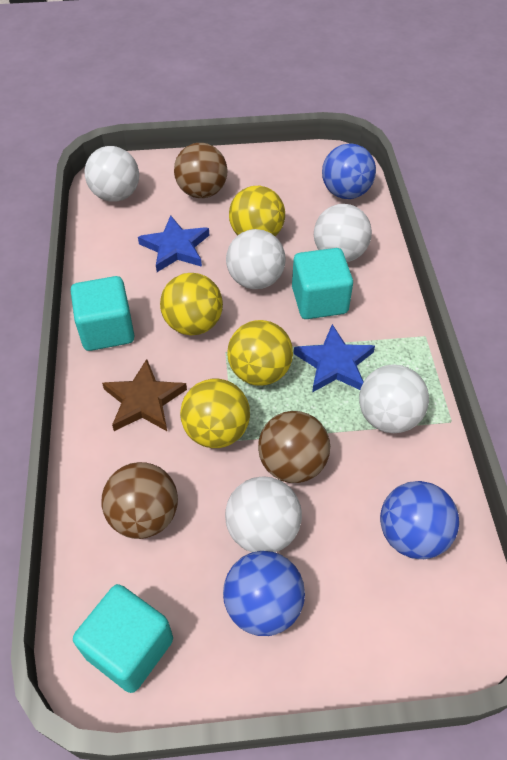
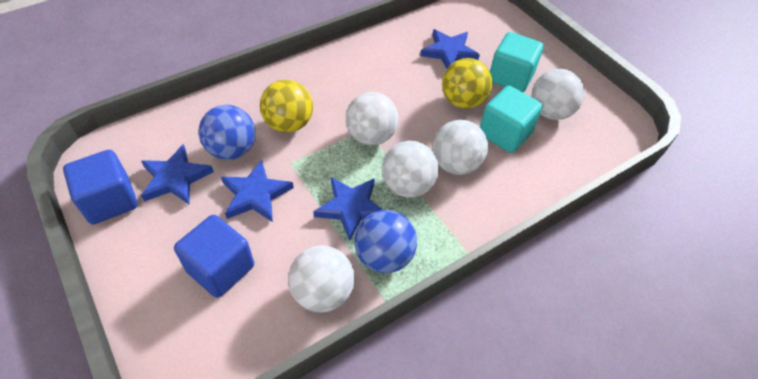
blue ball: [223,551,305,636] [322,143,376,199] [380,481,459,559] = 3 -> [199,105,255,160] [354,210,417,273] = 2
blue cube: none = 0 -> [63,150,138,224] [174,215,254,298] = 2
blue star: [138,215,209,272] [294,324,375,393] = 2 -> [141,144,214,204] [221,160,294,222] [313,177,383,241] [420,29,480,69] = 4
brown ball: [102,462,178,539] [174,143,228,198] [258,411,330,483] = 3 -> none = 0
brown star: [102,359,187,431] = 1 -> none = 0
turquoise cube: [71,276,135,351] [73,584,173,693] [292,248,353,319] = 3 -> [480,86,543,153] [490,32,543,92] = 2
yellow ball: [160,273,223,336] [180,379,250,448] [227,320,293,386] [229,186,285,236] = 4 -> [260,80,313,133] [442,58,492,109] = 2

